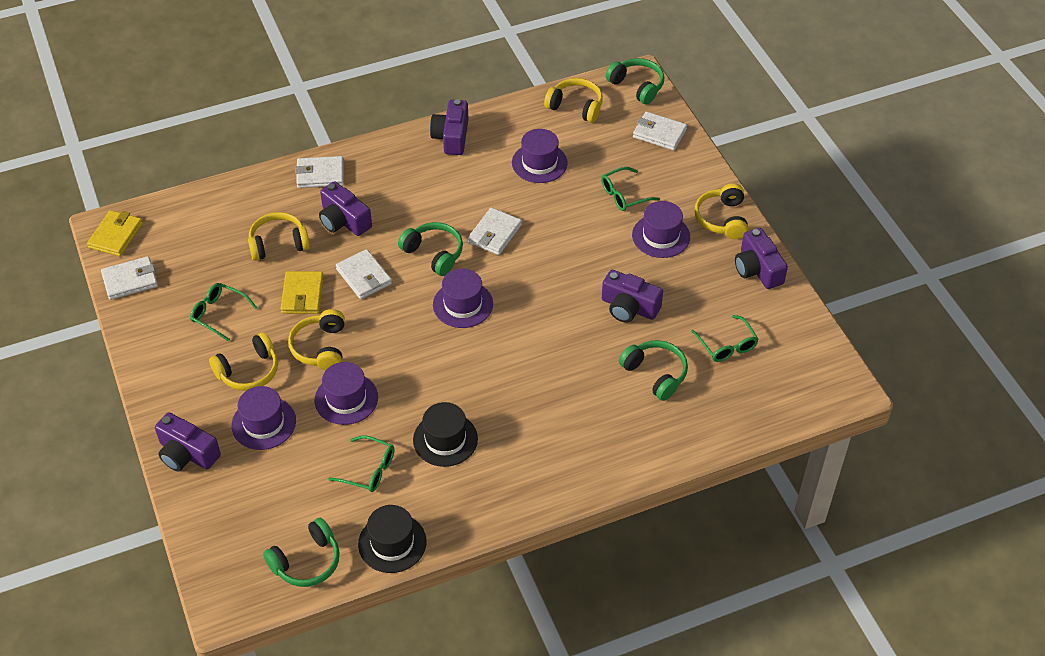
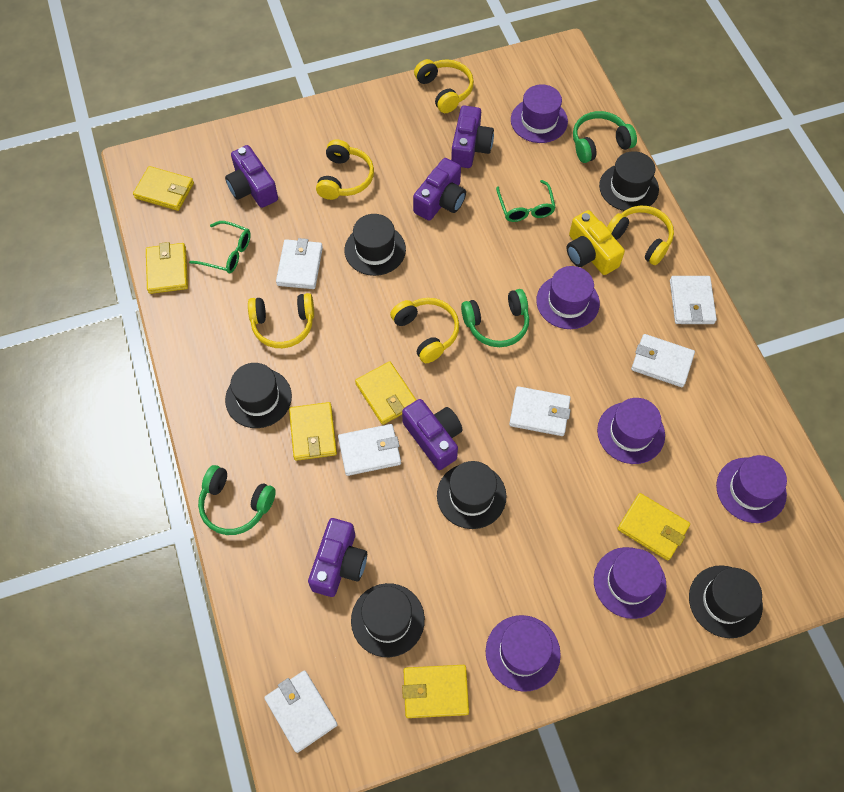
black hat: [358,505,426,573] [413,402,478,467] = 2 -> [225,363,292,428] [344,214,406,276] [351,583,425,657] [437,461,506,529] [599,151,659,211] [689,565,763,638] = 6
green glasses: [190,283,257,342] [328,435,394,492] [601,167,660,211] [691,315,759,362] = 4 -> [189,221,251,273] [496,180,556,222] = 2
green headphones: [263,518,340,587] [398,222,463,276] [606,58,664,105] [619,340,688,401] = 4 -> [198,465,276,535] [461,289,529,347] [573,111,637,163] = 3
purple hat: [231,386,296,450] [315,362,378,425] [433,269,493,328] [512,129,568,183] [632,201,690,258] = 5 -> [486,615,561,692] [511,84,568,143] [536,266,600,329] [594,547,667,619] [597,398,665,464] [716,455,787,523] = 6
white wallet: [101,256,158,300] [295,156,344,188] [336,249,392,299] [468,207,522,255] [633,111,687,151] = 5 -> [264,670,338,753] [276,238,323,289] [338,424,401,476] [509,386,571,436] [631,334,695,387] [670,276,717,324] = 6
yellow camera: none = 0 -> [566,210,625,275] = 1
yellow wallet: [87,210,143,256] [281,271,324,314] = 2 -> [133,166,194,211] [146,242,188,294] [289,402,337,461] [355,361,416,425] [402,665,469,718] [617,493,690,560] = 6

